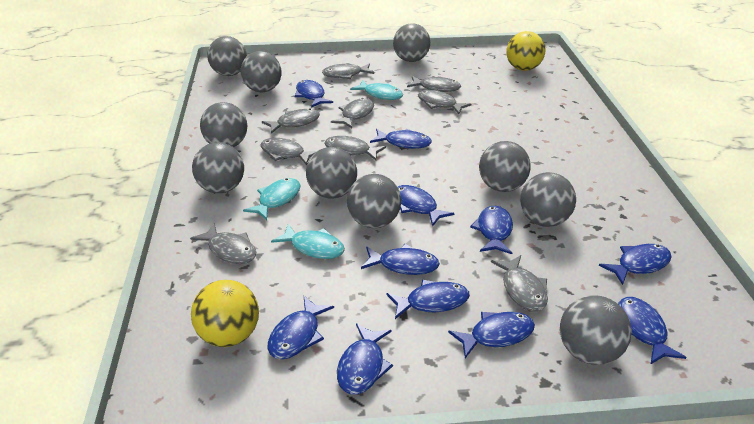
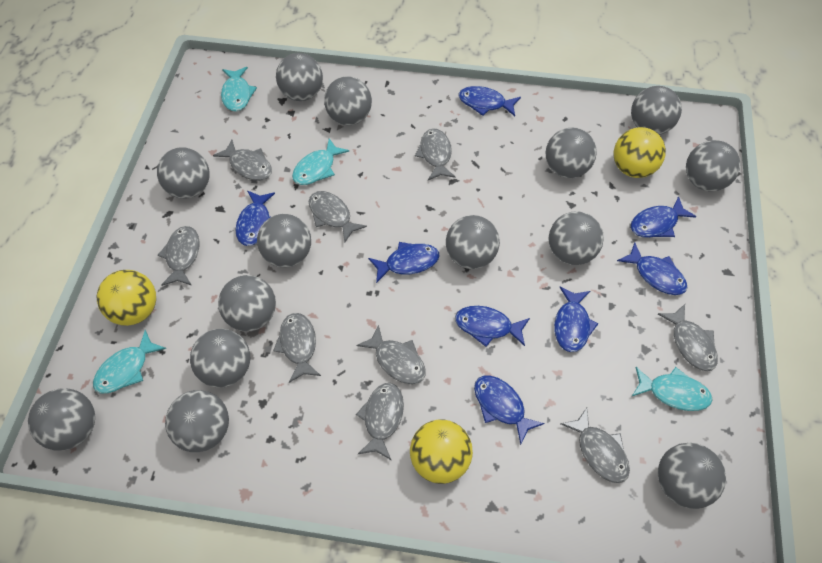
blue fish: [268,296,334,359] [295,80,333,108] [337,324,393,395] [361,244,440,275] [370,129,432,149] [386,280,470,319] [398,185,454,227] [448,312,535,358] [470,206,513,254] [599,244,672,285] [618,297,686,364] = 11 -> [235,190,275,246] [368,242,440,283] [455,306,530,347] [459,86,521,116] [474,375,545,445] [554,287,598,352] [617,242,688,295] [631,196,697,238] = 8
grey ball: [192,142,244,193] [200,102,247,147] [207,36,247,76] [241,51,282,92] [306,147,357,199] [347,174,401,228] [393,23,430,62] [479,141,531,192] [520,172,576,227] [560,295,632,365] = 10 -> [28,388,95,451] [157,147,210,199] [165,390,229,452] [190,329,250,388] [218,275,276,331] [257,214,311,268] [276,53,323,101] [324,76,372,125] [446,215,500,269] [546,128,597,178] [549,211,604,265] [631,86,682,135] [658,443,726,509] [686,140,740,191] = 14
turquoise fish: [243,178,300,220] [271,224,345,259] [350,80,403,100] = 3 -> [93,330,166,394] [221,67,257,112] [292,138,349,185] [632,367,712,411] = 4
yellow ball: [191,280,259,347] [506,31,545,71] = 2 -> [97,270,156,326] [410,419,473,484] [614,127,666,178] = 3

